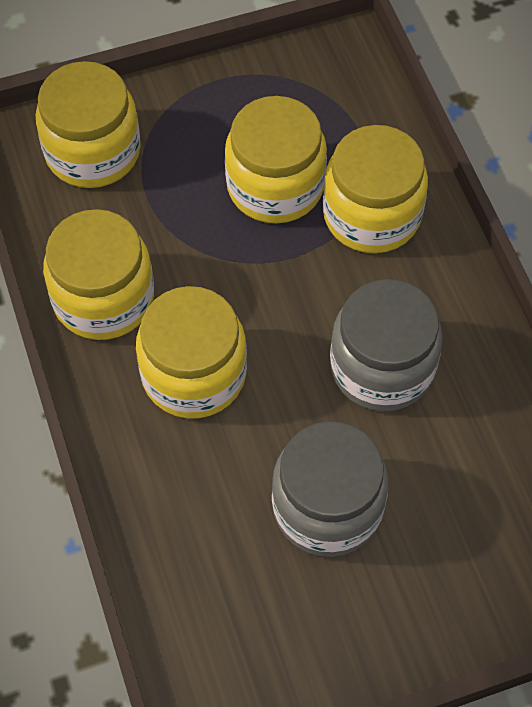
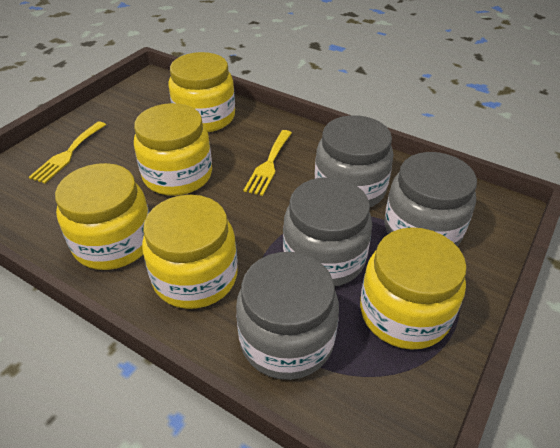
grey jar: [272,421,388,557] [330,279,443,411] = 2 -> [236,252,339,380] [283,177,372,286] [315,115,393,207] [384,152,477,246] = 4
yellow fork: none = 0 -> [29,121,106,184] [243,130,292,196] = 2

